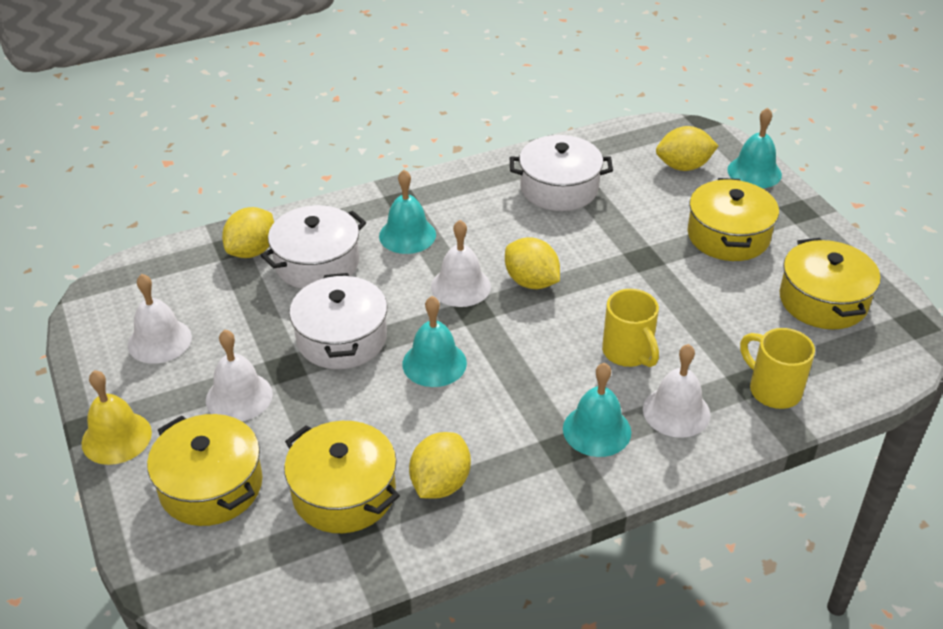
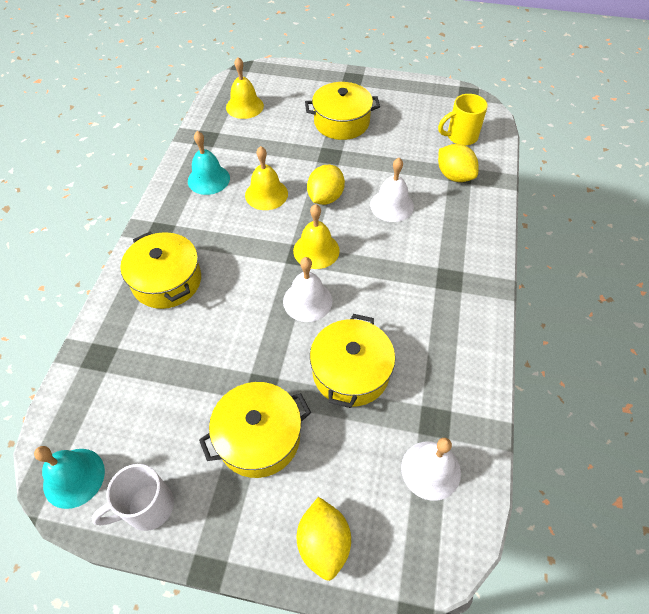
turquoise bell: [379,170,436,254] [402,296,467,387] [563,363,631,457] [727,108,782,188] = 4 -> [34,446,105,509] [188,131,230,195] = 2
white bell: [128,274,192,364] [206,330,273,421] [431,220,491,307] [643,344,711,438] = 4 -> [283,257,332,322] [370,158,414,222] [401,438,461,501] = 3
white mug: none = 0 -> [92,464,174,531] = 1
white pot: [261,205,366,289] [289,273,387,369] [510,135,613,211] = 3 -> none = 0
yellow bell: [82,370,152,465] = 1 -> [226,57,264,119] [245,146,288,210] [293,204,340,269] = 3
yellow lemon: [222,207,274,258] [409,432,471,498] [505,237,560,289] [656,126,718,171] = 4 -> [297,497,351,581] [307,165,345,205] [438,144,479,182] = 3
yellow mug: [602,289,659,367] [740,328,815,409] = 2 -> [438,94,488,146] = 1

